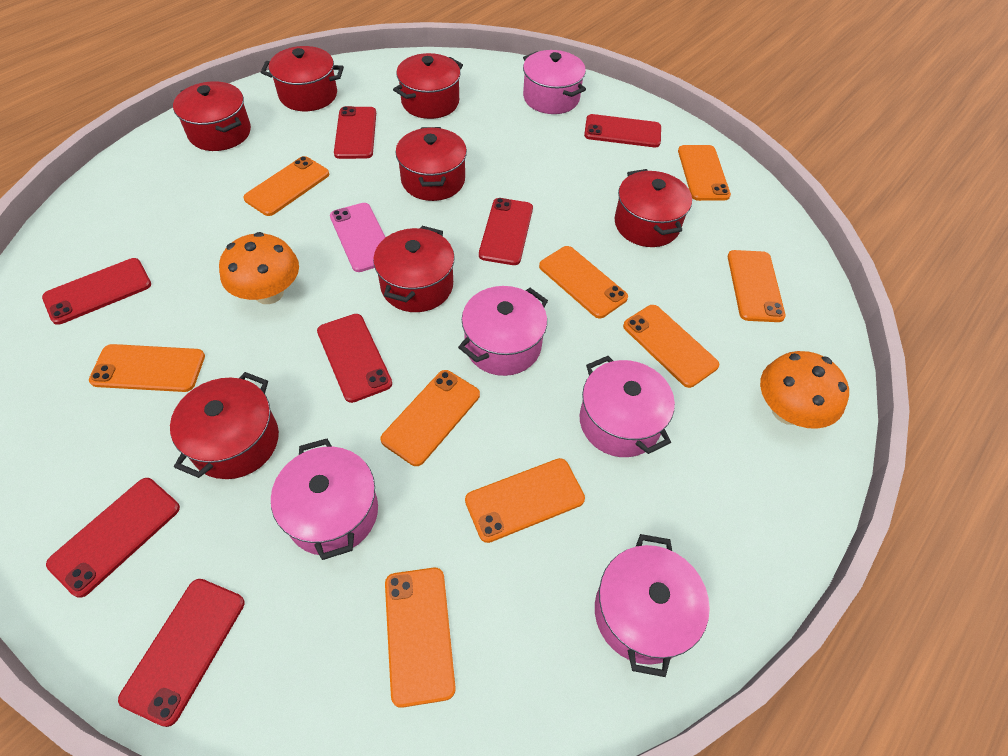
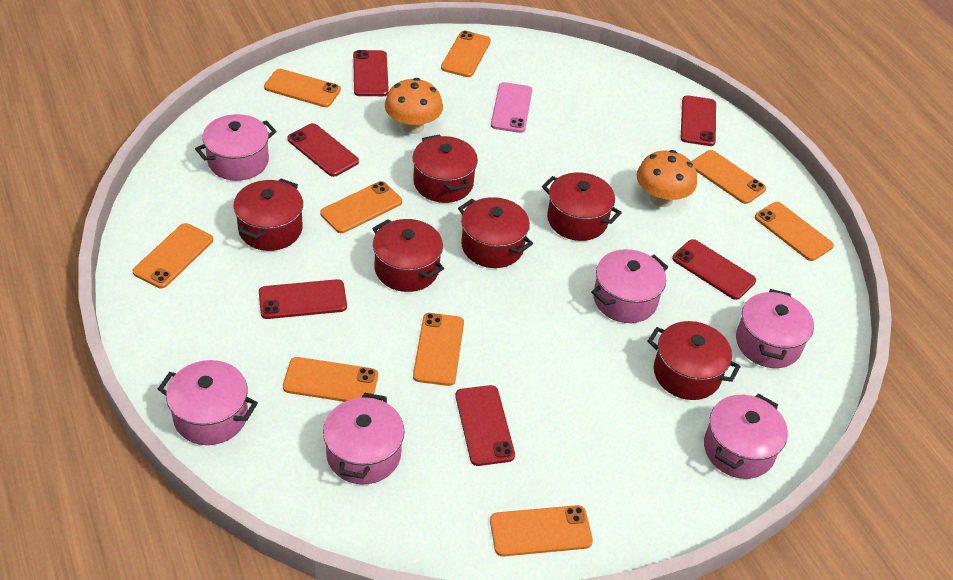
pink pot: [271,439,378,560] [458,286,548,376] [523,50,586,114] [580,356,675,457] [595,534,710,677] = 5 -> [158,360,258,445] [195,114,277,181] [323,392,404,485] [591,249,668,323] [704,394,788,479] [736,289,814,368] = 6
red phone: [42,258,151,325] [46,478,180,598] [118,579,244,727] [317,314,392,403] [334,106,376,159] [479,198,533,265] [584,114,661,147] = 7 -> [259,279,347,319] [287,123,359,177] [353,50,389,96] [455,385,515,466] [672,239,756,300] [681,95,716,146] = 6
red pot: [170,372,279,479] [173,81,251,151] [261,46,344,111] [373,226,455,312] [393,53,463,119] [396,127,467,201] [614,169,692,247] = 7 -> [233,178,303,251] [372,219,444,292] [412,134,478,203] [458,197,533,268] [542,172,622,241] [647,321,741,400] = 6

